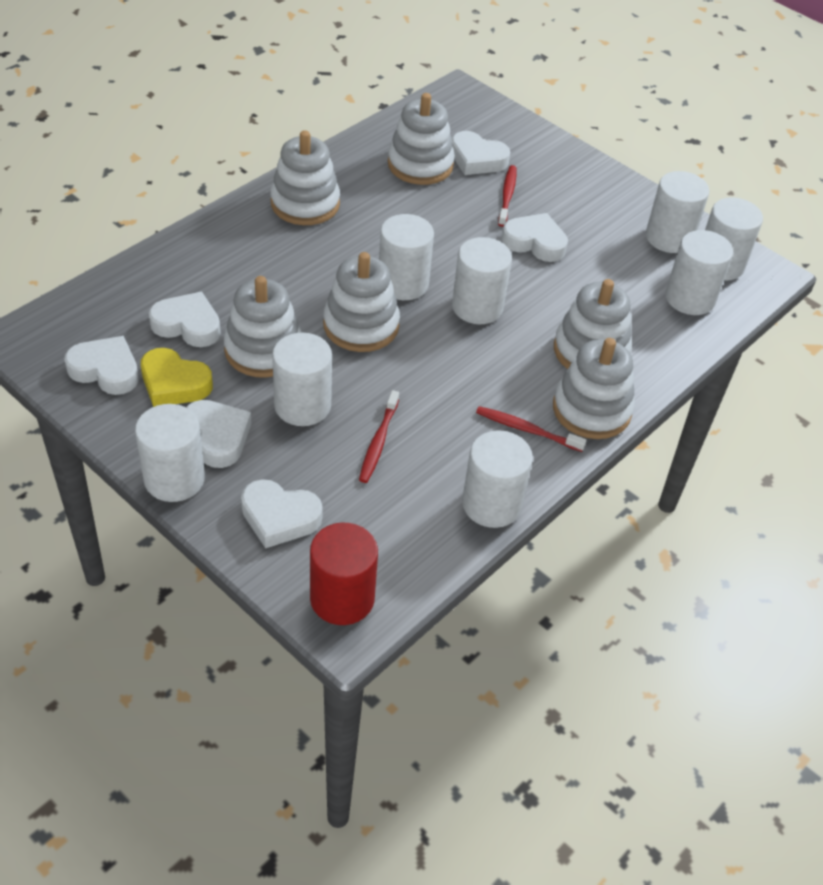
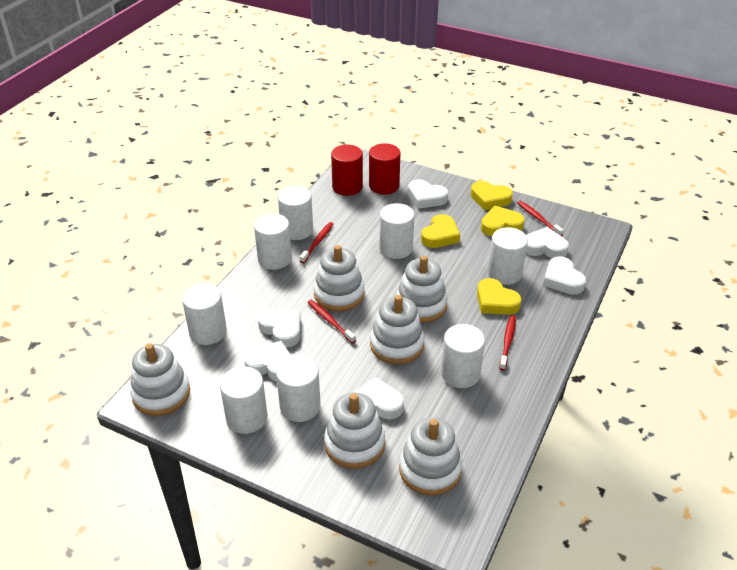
red cylinder: [310,523,378,625] = 1 -> [331,145,363,196] [369,143,400,195] = 2
red toothbrush: [359,390,399,483] [476,406,587,452] [498,165,516,227] = 3 -> [300,222,333,263] [307,300,356,343] [499,315,516,370] [517,201,564,236] = 4
yellow heart: [141,348,213,407] = 1 -> [421,214,460,248] [471,181,513,210] [477,278,521,315] [481,206,525,236] = 4

